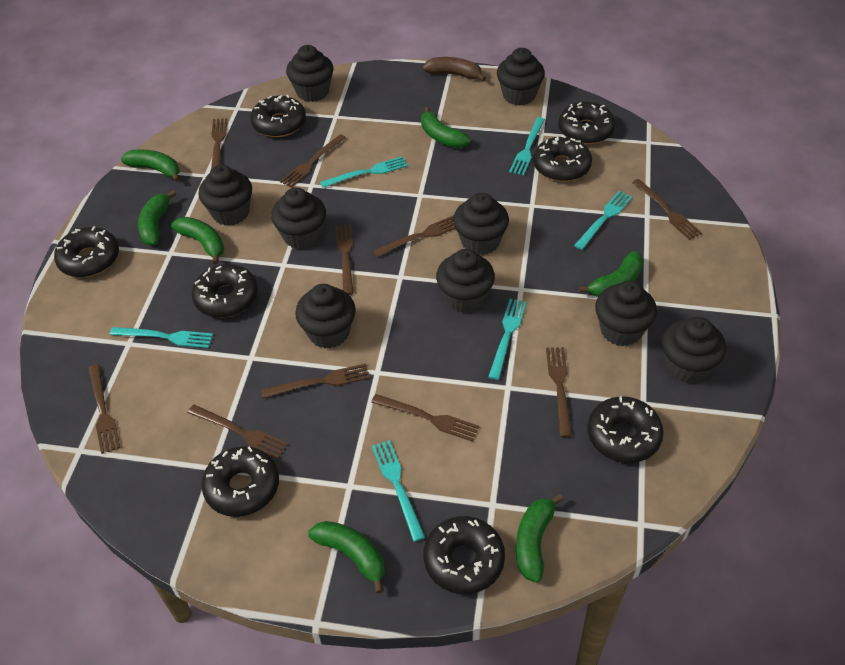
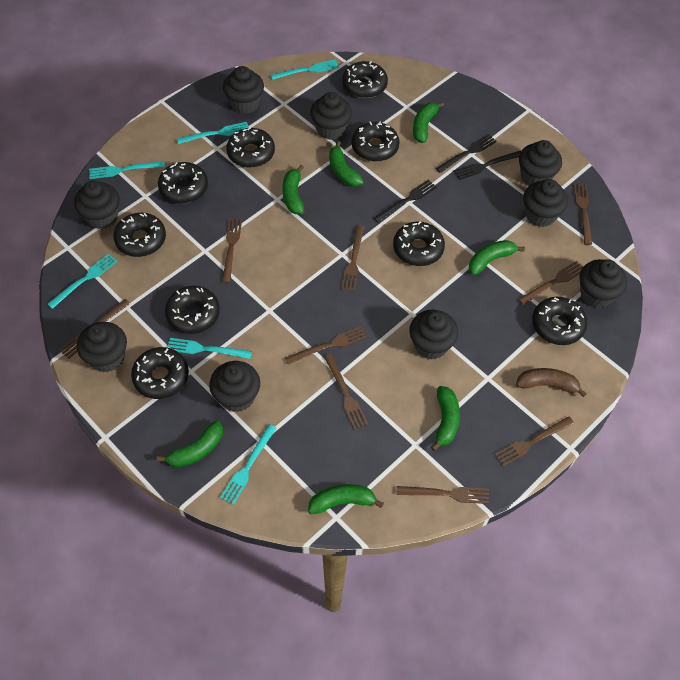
black donut: [54,226,119,277] [191,264,258,318] [201,446,279,517] [250,95,306,137] [424,516,505,594] [533,135,592,182] [558,102,615,144] [587,396,664,463] = 8 -> [113,213,166,257] [131,347,189,399] [158,162,208,204] [165,286,220,334] [226,127,275,168] [342,61,388,98] [352,122,399,162] [393,221,445,266] [532,297,587,345] = 9
black fork: none = 0 -> [374,179,437,223] [435,134,497,173] [454,150,521,180] = 3
brown fork: [88,364,121,454] [187,404,288,459] [211,118,228,169] [261,363,370,398] [280,134,346,188] [335,224,354,295] [371,394,479,441] [373,215,455,257] [546,347,572,437] [632,179,702,240] = 10 -> [59,299,131,359] [222,218,242,283] [285,326,367,365] [324,354,368,430] [341,225,365,291] [397,486,489,504] [494,416,574,467] [518,261,583,305] [574,184,592,245] = 9

